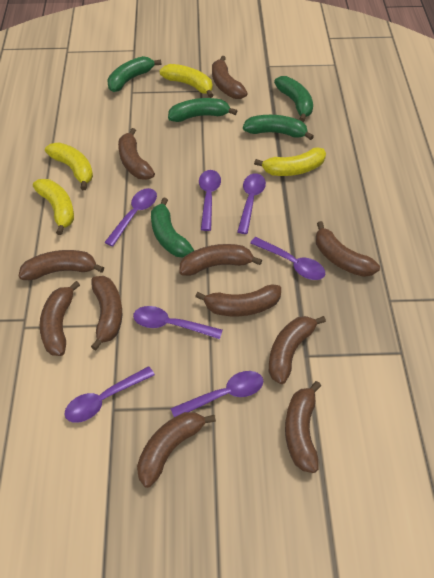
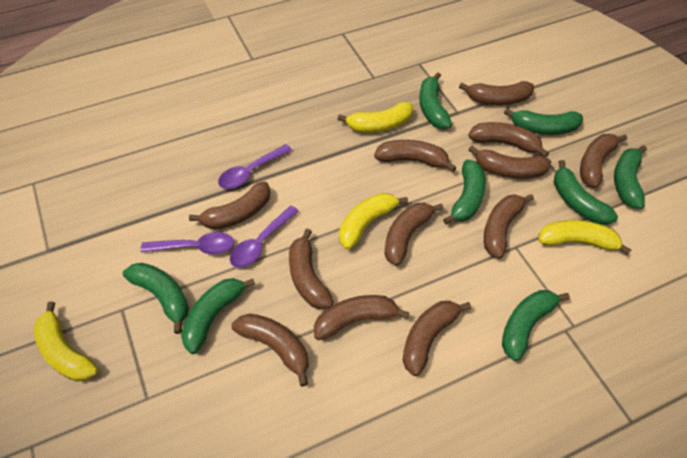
brown banana: [19,250,104,280] [40,281,80,356] [91,276,122,351] [118,128,155,180] [137,412,216,488] [179,244,262,276] [195,284,281,316] [212,56,248,99] [269,316,326,384] [285,381,321,473] [316,221,380,277] = 11 -> [189,182,271,229] [232,314,309,387] [289,229,334,309] [314,295,409,340] [374,140,456,172] [384,203,443,266] [403,301,471,376] [459,81,534,105] [468,122,549,157] [468,146,551,179] [484,194,534,259] [580,134,627,188] = 12
green banana: [107,56,161,92] [151,197,194,257] [168,98,237,122] [243,115,314,140] [274,76,313,122] = 5 -> [123,263,189,334] [181,278,255,354] [419,72,452,129] [443,160,486,225] [502,290,570,361] [504,108,583,135] [554,160,618,225] [614,145,647,209] = 8
purple spoon: [64,366,155,423] [105,188,157,246] [133,306,222,339] [170,371,263,417] [199,170,221,231] [237,173,266,234] [250,237,325,280] = 7 -> [141,232,234,255] [218,144,292,189] [230,206,299,268] = 3

